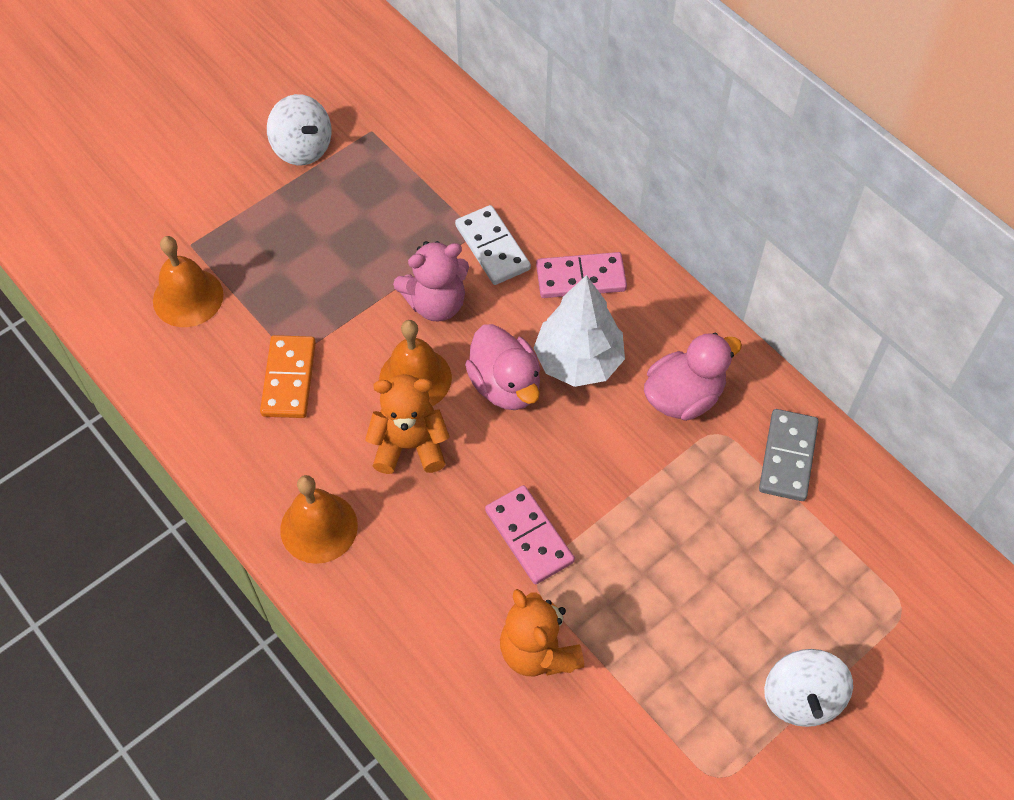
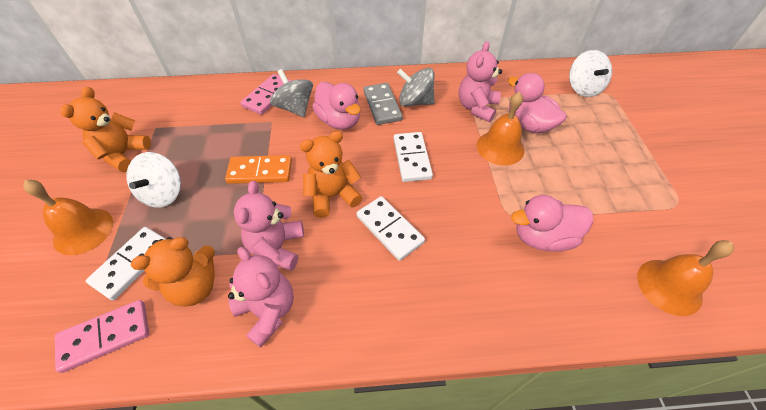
grey spinning top: none = 0 -> [270,69,313,117] [397,68,434,107] = 2
orange teddy bear: [365,374,450,474] [500,589,584,676] = 2 -> [60,87,151,172] [131,237,215,307] [300,131,363,218] = 3
pink duck: [465,324,540,410] [644,333,742,421] = 2 -> [312,82,361,130] [508,73,566,133] [511,195,593,252] = 3
pink teddy bear: [393,241,469,322] = 1 -> [228,247,294,348] [234,181,304,271] [459,41,502,122] = 3
white domino: [455,205,531,285] = 1 -> [86,227,166,301] [356,196,425,261] [394,132,433,182] = 3
white tree: [534,275,625,387] = 1 -> none = 0

